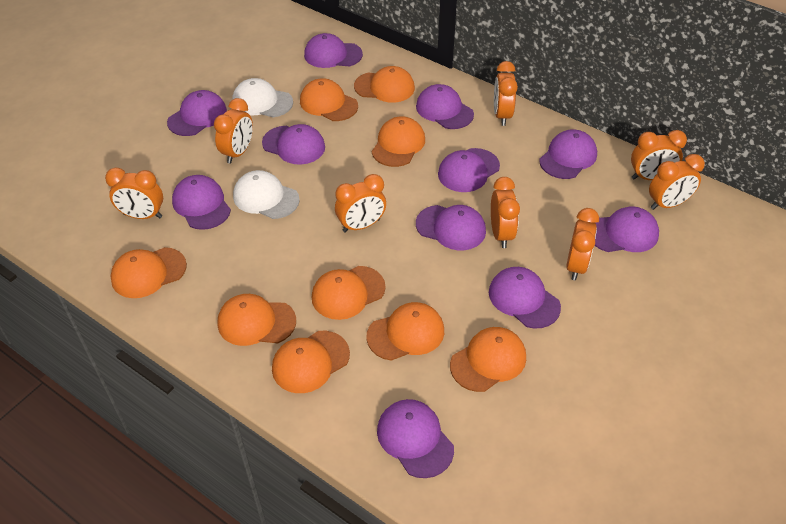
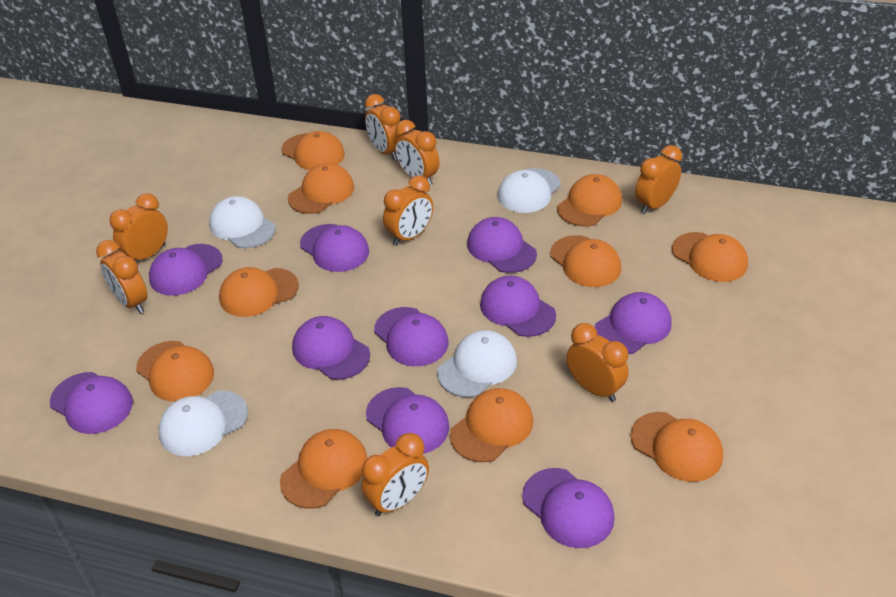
orange cap: [110,247,187,298] [217,294,296,346] [272,331,350,393] [300,78,358,121] [312,266,386,320] [354,66,415,103] [366,302,444,361] [372,117,425,167] [450,327,526,392] = 9 -> [136,341,214,401] [219,267,299,317] [280,429,367,509] [281,131,345,170] [288,163,354,214] [450,388,533,462] [550,235,621,287] [557,174,622,226] [630,412,723,482] [672,232,748,282] = 10
purple cap: [167,90,227,136] [172,175,231,230] [262,124,325,165] [304,33,363,68] [377,399,454,478] [416,84,474,129] [416,205,486,250] [438,148,500,192] [489,267,561,329] [539,129,597,179] [595,207,659,252] = 11 -> [50,372,133,434] [149,244,223,296] [292,316,370,380] [300,224,369,272] [366,387,449,454] [374,307,448,366] [467,217,537,273] [480,276,556,337] [522,468,614,548] [594,292,672,354] = 10
white cap: [232,78,293,117] [233,170,300,219] = 2 -> [158,391,248,456] [209,196,276,248] [437,330,517,398] [498,168,561,213] = 4

